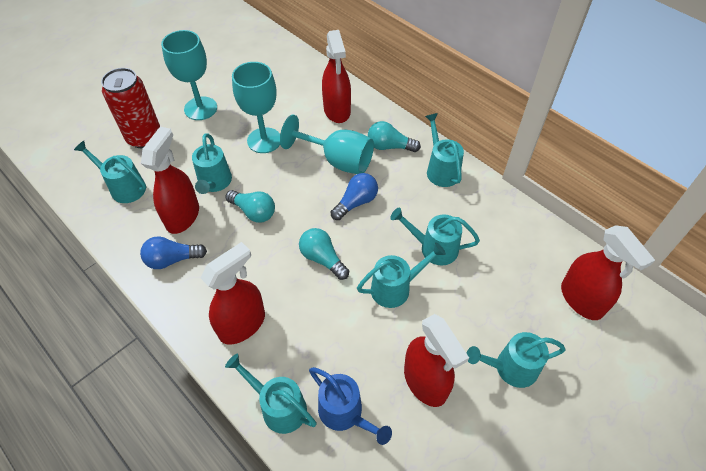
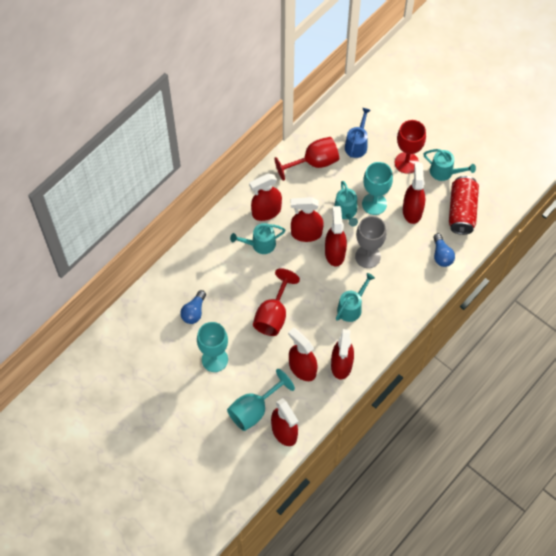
grey goblet: none = 0 -> [355,216,386,268] = 1
red goblet: none = 0 -> [253,268,300,336] [274,137,339,181] [395,120,426,174] = 3
red spray bottle: [141,127,199,234] [200,242,265,344] [322,30,351,123] [404,314,469,407] [561,225,655,320] = 5 -> [249,174,282,221] [271,398,299,446] [288,328,318,381] [291,197,324,242] [325,206,347,267] [331,329,354,380] [403,163,425,224] = 7
turquoise light bulb: [226,190,275,223] [299,228,349,280] [368,121,421,152] = 3 -> none = 0
turquoise watering can: [74,141,146,203] [192,133,232,194] [225,354,317,434] [357,242,446,308] [390,207,480,266] [425,113,464,187] [467,332,566,388] = 7 -> [230,223,285,254] [334,181,358,226] [336,273,375,322] [424,149,476,181] = 4

